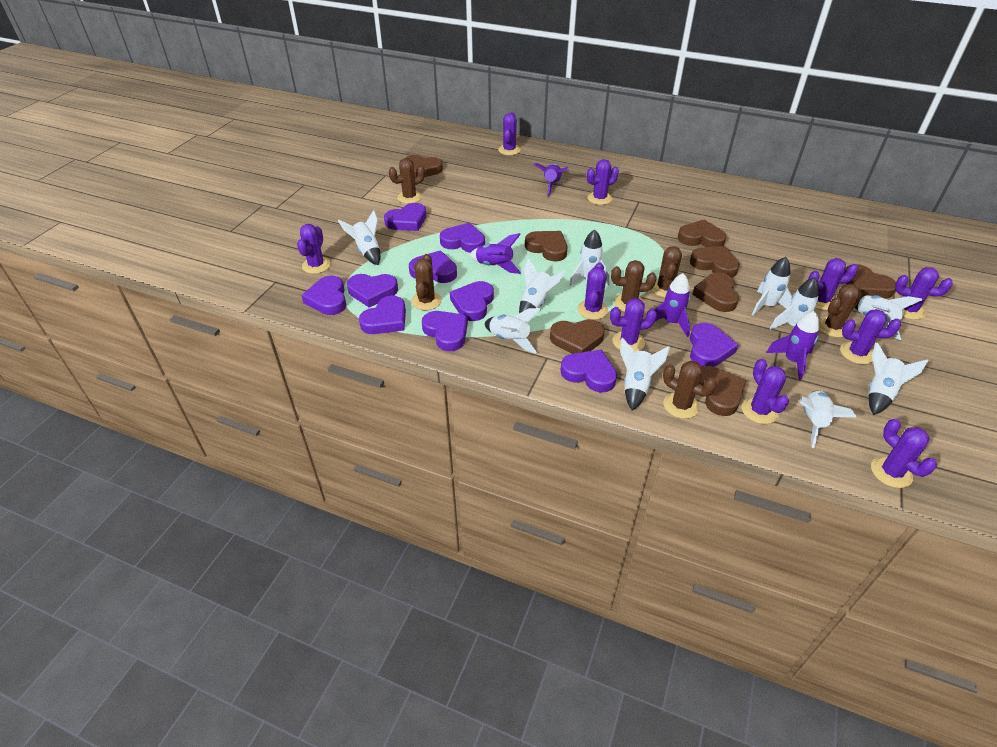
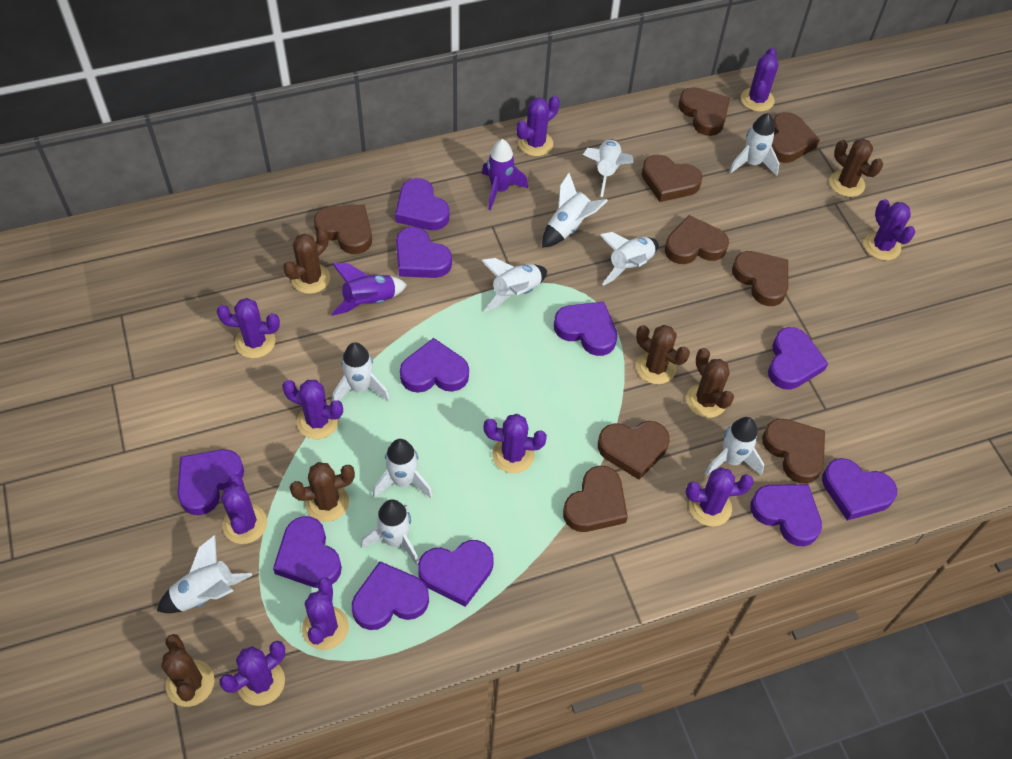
brown heart: [406,155,443,177] [525,231,567,261] [550,320,605,354] [678,219,727,247] [690,246,740,277] [692,272,739,312] [699,366,747,416] [844,264,896,299] = 8 -> [314,205,372,254] [563,466,628,532] [598,421,670,480] [642,154,703,202] [665,215,729,264] [679,87,730,136] [732,251,788,306] [762,419,825,484] [772,112,820,163] = 9
purple heart: [301,276,346,315] [347,274,398,308] [359,296,406,334] [384,203,426,231] [409,250,457,283] [422,311,468,351] [440,223,485,253] [450,281,494,321] [560,350,617,393] [690,323,738,367] = 10 -> [177,449,244,515] [273,516,342,588] [352,561,429,630] [395,178,449,230] [396,227,452,278] [400,338,469,393] [418,540,494,607] [554,302,617,356] [750,484,822,547] [768,327,828,390] [822,458,897,521] = 11
purple rocket: [470,233,521,274] [534,163,568,196] [655,273,690,337] [766,311,819,380] = 4 -> [331,263,407,316] [482,139,528,210] = 2

